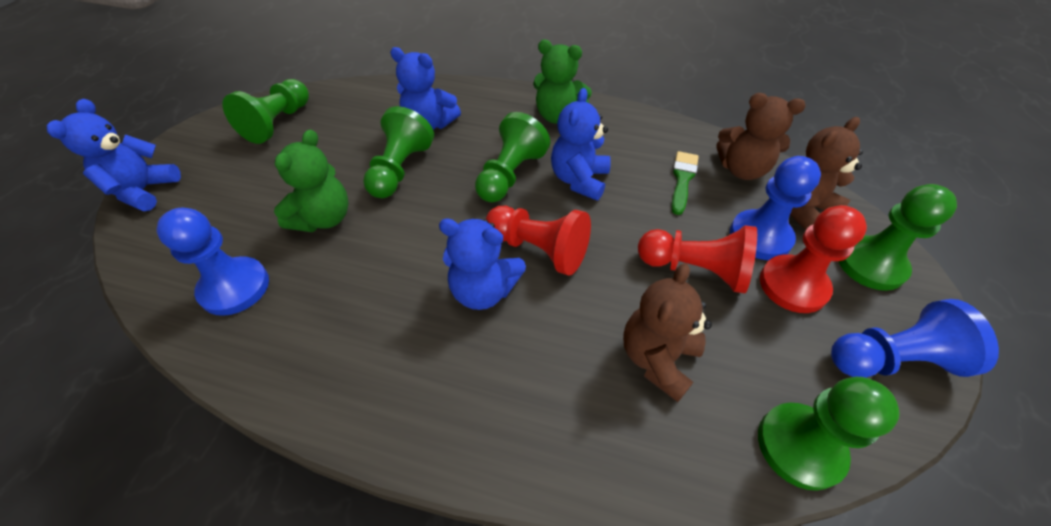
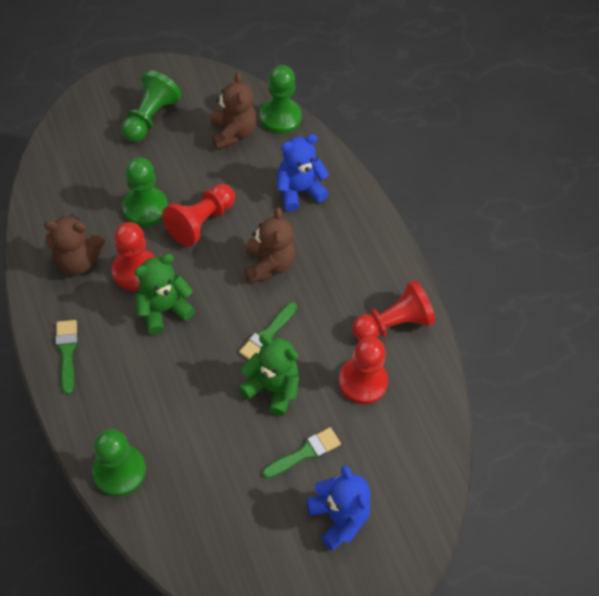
blue pawn: [156,208,269,316] [730,156,821,260] [831,299,999,378] = 3 -> none = 0
blue teddy bear: [47,99,181,211] [390,47,461,130] [439,218,526,310] [551,88,611,201] = 4 -> [277,134,329,211] [307,465,371,550] = 2
green brush: [671,151,699,215] = 1 -> [56,320,78,395] [239,302,297,359] [262,427,341,478] = 3
green pawn: [222,79,309,144] [363,106,434,198] [475,112,550,203] [758,377,900,491] [838,184,957,291] = 5 -> [92,429,146,496] [122,70,181,142] [122,157,168,227] [260,65,302,134] = 4
red pawn: [486,206,591,276] [638,225,757,293] [760,205,867,313] = 3 -> [112,222,155,291] [162,184,235,247] [339,337,388,404] [352,280,435,341] = 4

